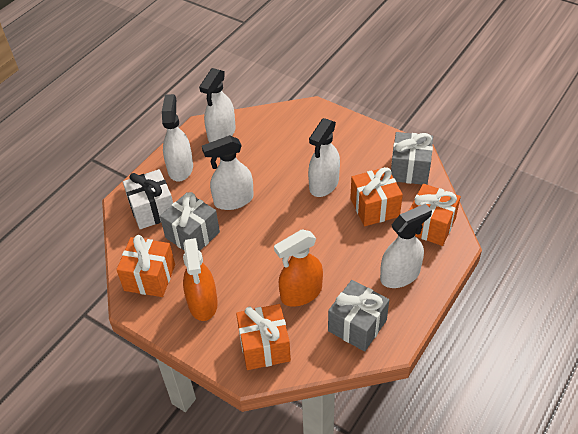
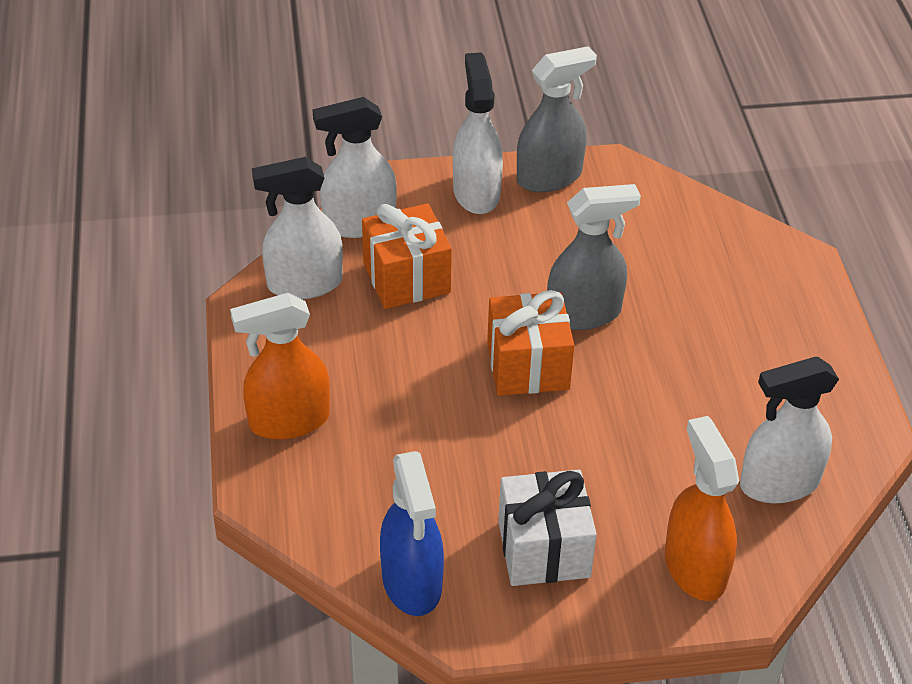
blue spray bottle: none = 0 -> [380,451,444,616] = 1
grey gift: [160,192,220,251] [328,280,389,352] [391,132,433,185] = 3 -> none = 0
grey spray bottle: none = 0 -> [517,46,597,192] [547,184,641,330] = 2
orange gift: [116,235,175,297] [236,304,291,370] [350,167,403,226] [409,184,461,246] = 4 -> [362,203,452,309] [487,290,574,396] = 2
white spray bottle: [162,94,193,182] [199,68,236,142] [202,135,254,210] [308,118,340,197] [380,203,432,288] = 5 -> [252,157,343,299] [312,97,397,238] [453,52,503,214] [740,357,839,503] = 4

